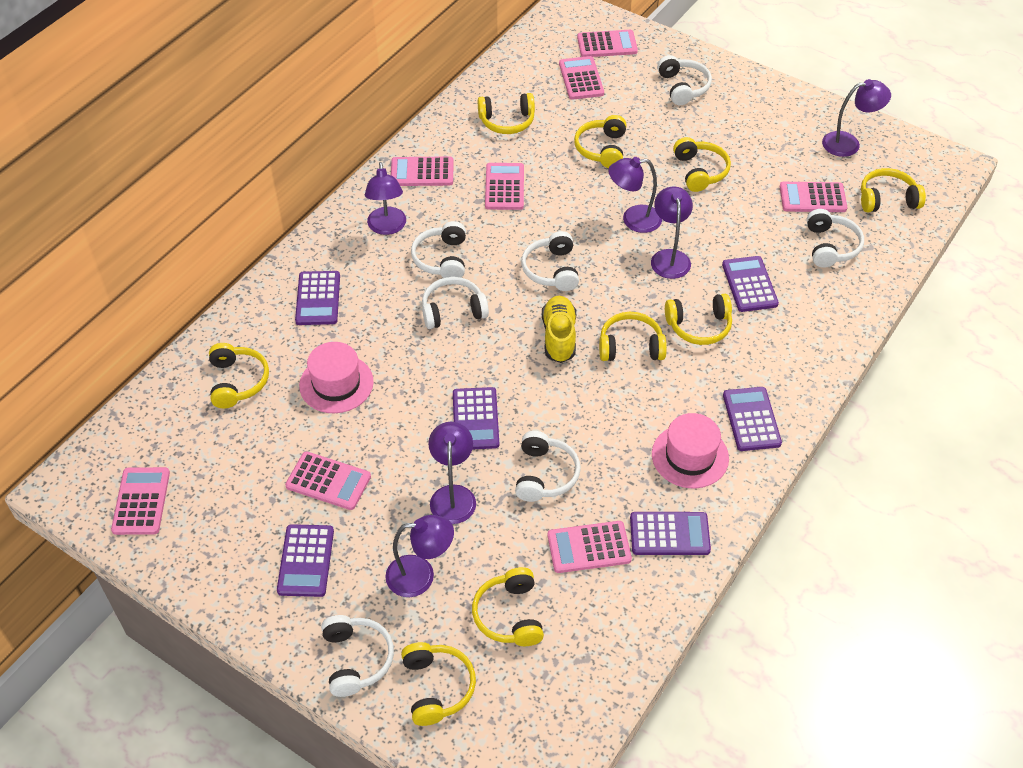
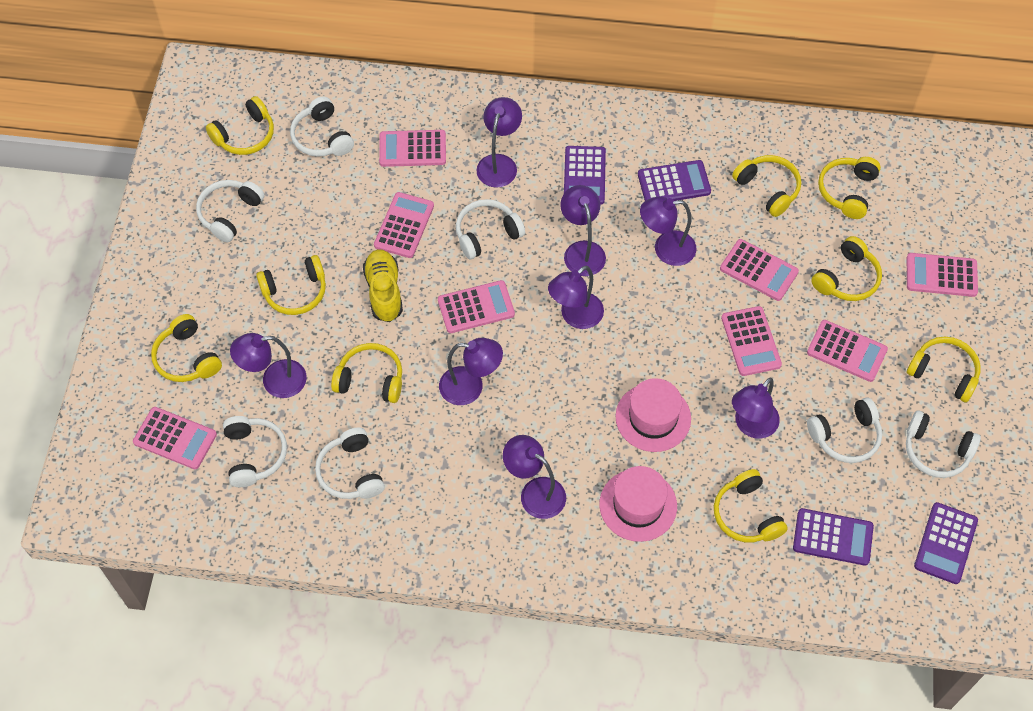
purple calculator: [277,524,334,597] [295,271,340,325] [453,387,499,450] [630,512,711,555] [722,256,779,312] [723,387,782,451] = 6 -> [564,146,606,205] [638,160,711,201] [793,508,874,566] [914,502,978,584] = 4
purple lamp: [365,162,406,235] [385,515,454,597] [428,422,476,524] [608,157,662,233] [651,187,693,279] [822,79,891,157] = 6 -> [230,333,307,398] [439,338,503,405] [476,97,522,188] [503,435,566,519] [548,266,604,329] [560,185,606,276] [640,197,697,266] [732,378,780,439] = 8

